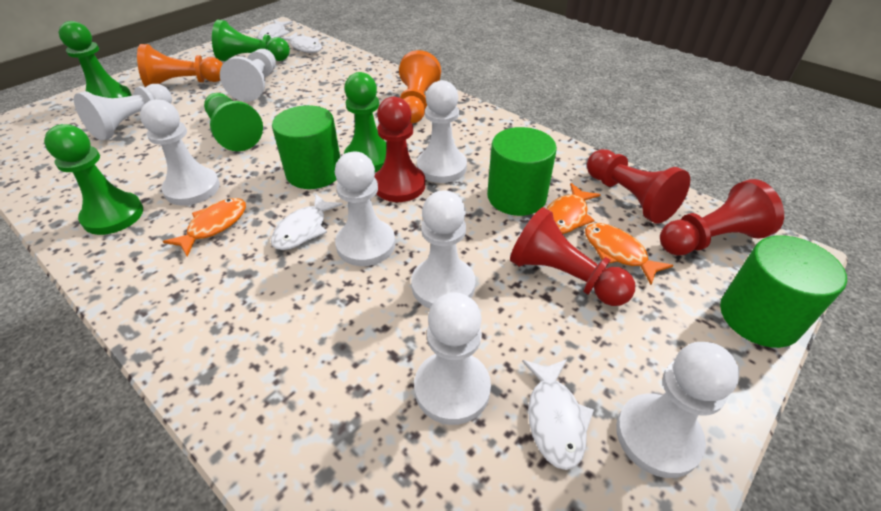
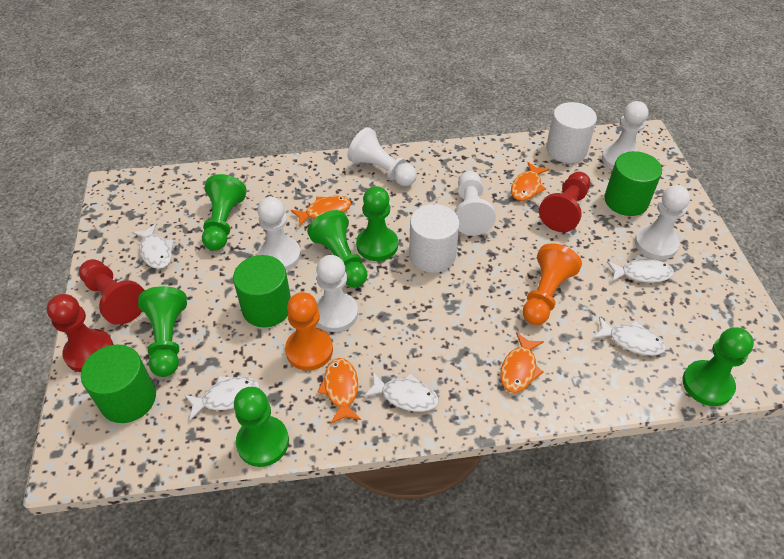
green pawn: [44,124,143,235] [59,21,132,98] [204,93,263,151] [212,20,290,61] [344,72,387,172] = 5 -> [138,286,187,377] [202,174,247,251] [234,387,289,467] [307,210,367,288] [356,186,398,261] [683,327,754,406] = 6
orange fish: [163,198,246,257] [546,183,601,234] [585,223,673,285] = 3 -> [291,196,351,227] [318,358,361,424] [500,332,544,393] [511,162,549,201] = 4
red pawn: [374,97,425,202] [510,207,635,306] [587,149,690,224] [660,179,784,256] = 4 -> [47,294,114,372] [79,259,145,325] [539,172,590,232] = 3
white cylinder: none = 0 -> [409,204,460,273] [546,102,597,163] = 2
white fish: [258,20,293,40] [271,194,343,250] [281,32,322,53] [522,359,594,470] = 4 -> [132,223,174,269] [185,376,260,421] [363,372,439,412] [593,316,666,356] [607,255,674,283] = 5
white pawn: [74,84,172,141] [140,99,220,206] [220,49,276,102] [335,152,395,266] [411,190,475,309] [414,293,491,425] [417,80,467,183] [616,342,740,478] = 8 -> [257,197,301,271] [316,255,358,332] [347,127,417,186] [454,171,496,236] [602,101,648,170] [635,185,690,260] = 6

